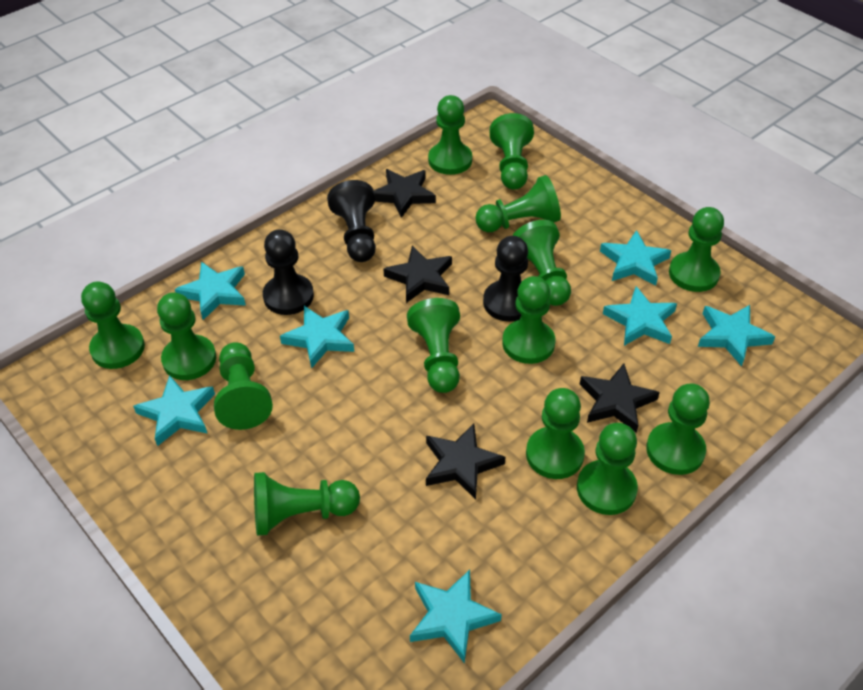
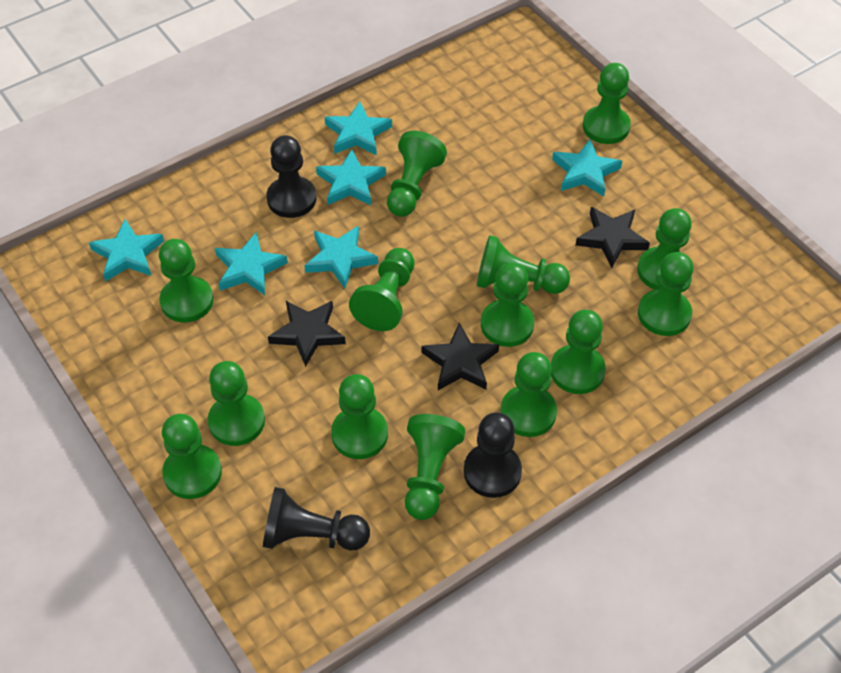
black star: [374,169,436,218] [383,246,452,303] [426,424,505,500] [580,364,660,433] = 4 -> [268,301,346,367] [422,323,499,390] [576,207,650,268] = 3
turquoise star: [133,375,215,446] [175,262,246,320] [280,306,354,369] [410,570,502,664] [600,230,671,286] [603,286,677,346] [698,305,775,366] = 7 -> [89,219,164,282] [215,232,288,295] [304,225,378,288] [316,149,386,205] [325,102,392,155] [552,139,622,196] = 6

